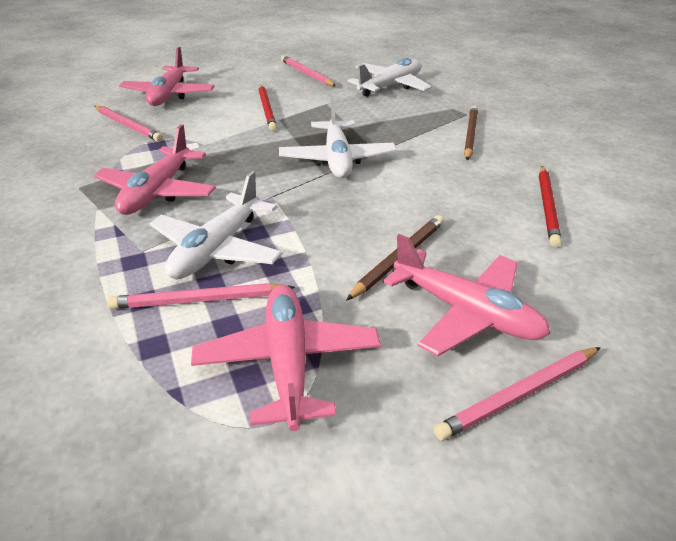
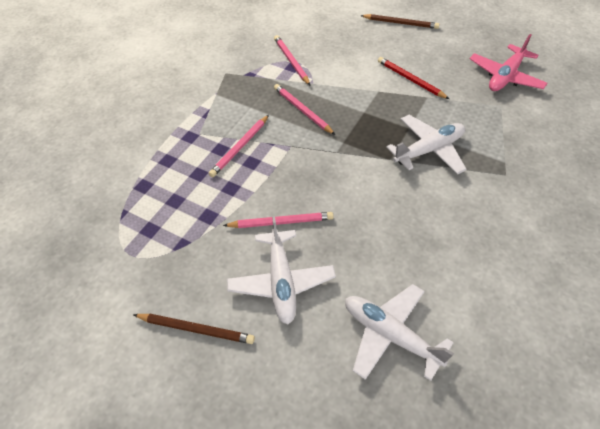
pink plane: [94,124,216,215] [119,47,215,106] [191,285,381,431] [383,234,550,356] = 4 -> [470,34,548,91] = 1
red pencil: [259,85,277,131] [539,166,561,247] = 2 -> [378,57,449,99] = 1

